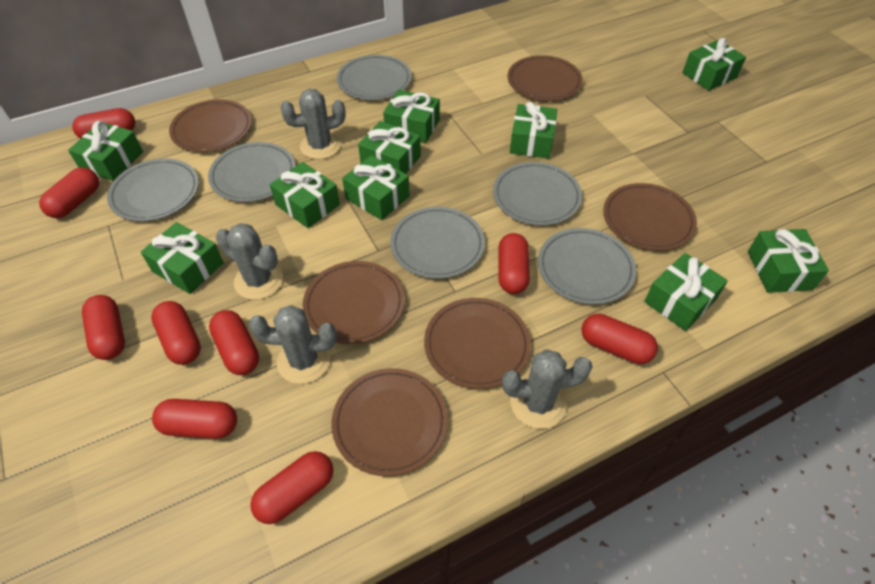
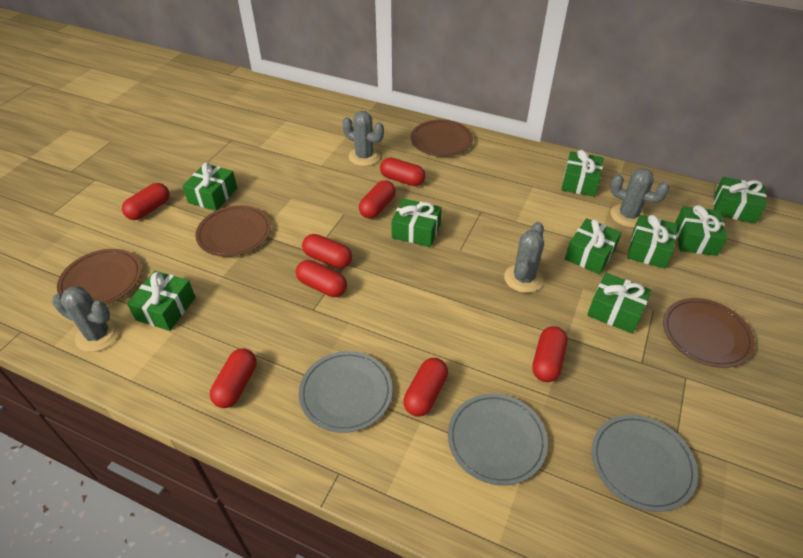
brown plate: [169,100,252,152] [303,261,405,344] [332,368,448,476] [424,298,531,389] [508,55,583,101] [603,183,697,251] = 6 -> [57,249,142,305] [195,205,271,257] [411,120,473,157] [663,298,755,368] = 4
green gift: [68,121,143,181] [141,222,224,294] [270,162,340,228] [342,155,410,220] [358,121,421,174] [383,90,440,143] [510,102,557,159] [644,253,728,331] [682,38,746,91] [748,229,829,293] = 10 -> [127,271,196,331] [182,163,237,211] [391,198,442,247] [561,150,604,197] [565,218,622,275] [587,273,651,334] [627,215,678,269] [675,205,727,256] [714,177,766,224] = 9
grey plate: [107,158,199,221] [208,142,296,202] [337,55,412,100] [390,207,485,279] [493,162,582,226] [538,228,636,305] = 6 -> [299,351,393,433] [448,394,548,485] [592,414,698,512] = 3
red capsule: [39,167,99,218] [72,108,135,139] [82,295,125,360] [151,301,201,365] [152,399,237,439] [209,310,259,375] [250,451,334,524] [498,233,530,294] [581,314,658,364] = 9 -> [122,183,169,220] [210,348,257,408] [296,260,347,297] [302,234,352,268] [359,180,396,219] [380,157,425,186] [403,358,448,417] [532,326,568,382] = 8

